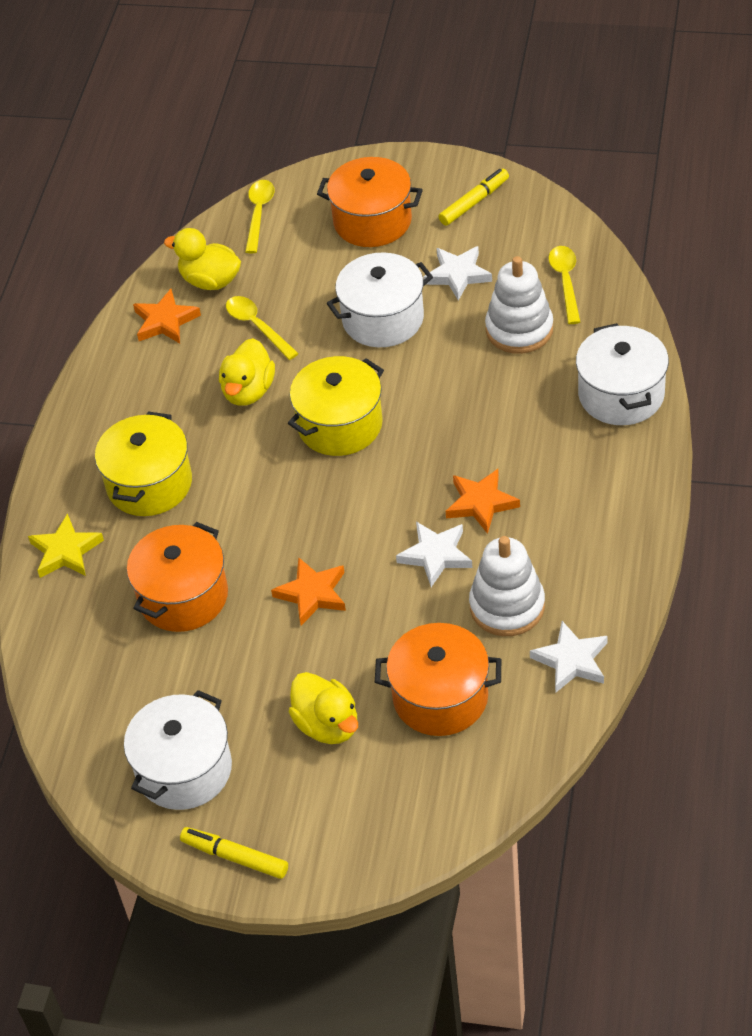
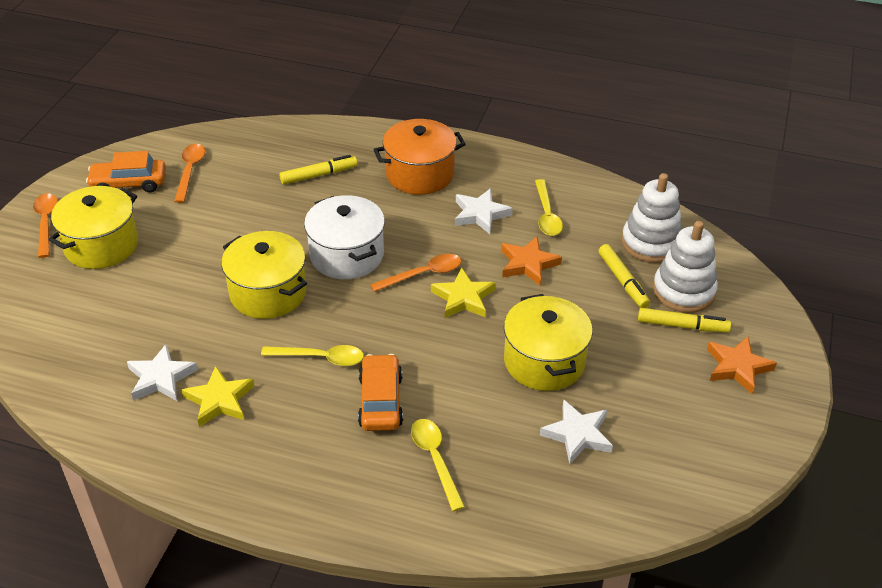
orange car: none = 0 -> [86,151,166,192] [358,354,403,431] = 2
orange pot: [127,522,228,632] [317,157,423,247] [375,623,501,736] = 3 -> [373,119,466,195] = 1
orange spoon: none = 0 -> [33,193,58,258] [174,144,205,203] [370,254,461,292] = 3
orange star: [133,289,201,344] [271,557,346,626] [446,469,520,534] = 3 -> [501,236,562,286] [707,336,777,394] = 2
white pot: [124,690,232,810] [327,252,433,347] [576,323,669,425] = 3 -> [304,195,385,279] = 1
yellow duck: [164,228,241,290] [219,338,275,406] [289,672,358,744] = 3 -> none = 0
yellow marker: [180,827,288,879] [439,169,509,226] = 2 -> [280,155,358,184] [598,244,650,308] [638,308,731,333] = 3
yellow pot: [95,412,192,516] [288,356,384,456] = 2 -> [48,186,139,269] [221,231,307,319] [504,294,593,391] = 3
yellow star: [28,513,104,578] = 1 -> [182,366,254,427] [431,268,495,318] = 2

